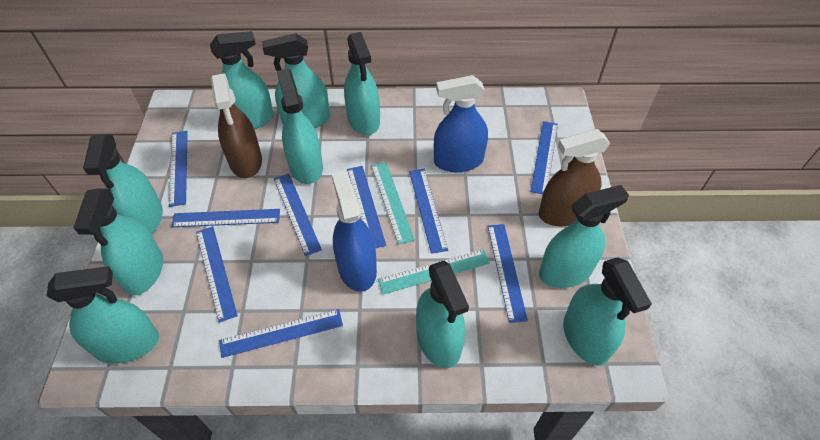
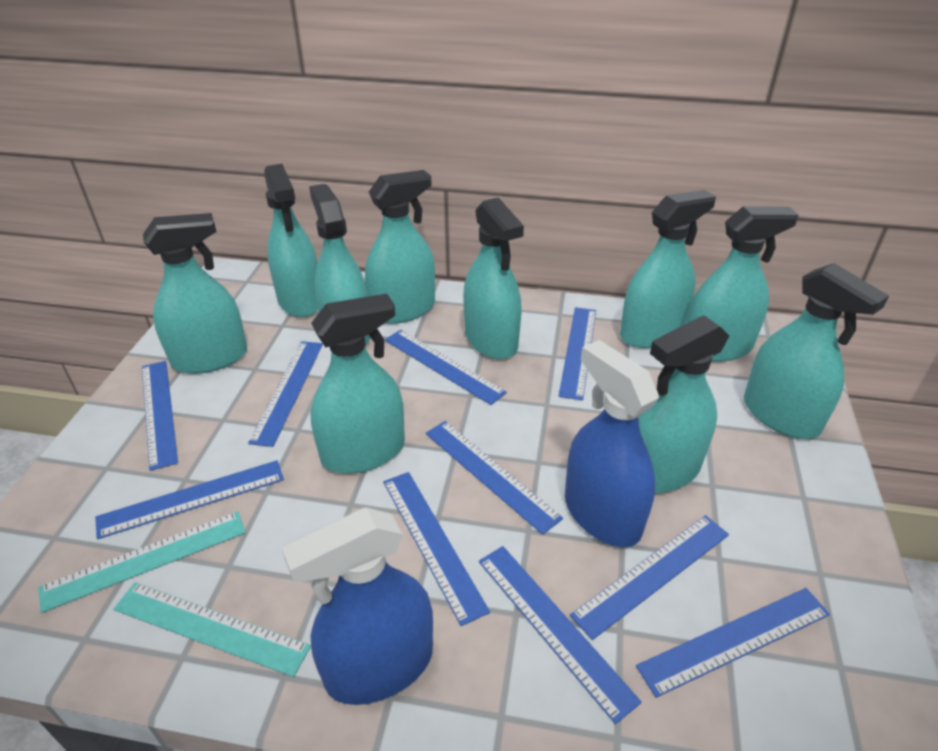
blue ruler: [169,131,188,207] [171,209,280,227] [196,226,238,323] [219,309,343,358] [274,173,322,256] [347,166,386,248] [409,169,448,254] [488,224,528,323] [530,121,558,194] = 9 -> [95,460,284,539] [142,361,178,471] [248,341,323,447] [383,472,490,626] [385,330,507,405] [426,421,563,535] [479,546,642,724] [559,307,596,400] [570,515,729,640] [636,588,830,698] = 10
brown spray bottle: [211,74,262,178] [539,129,610,226] = 2 -> none = 0

